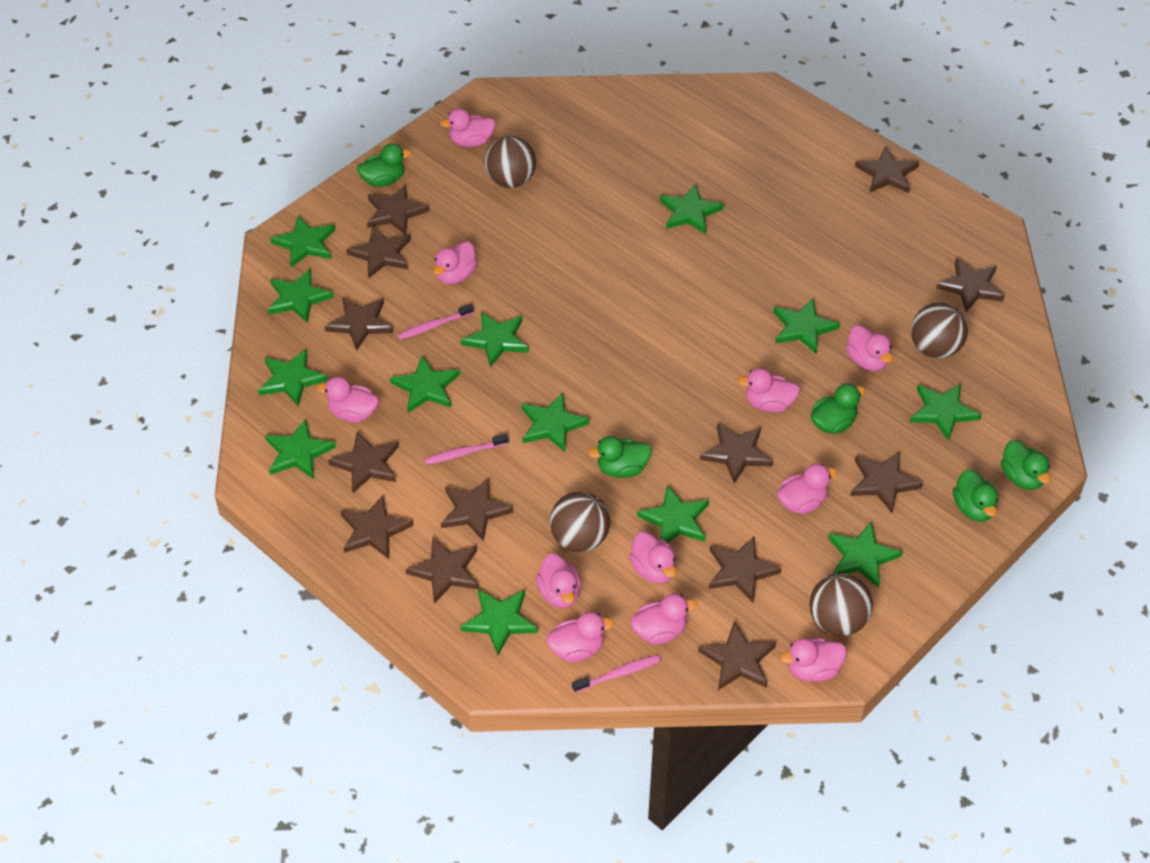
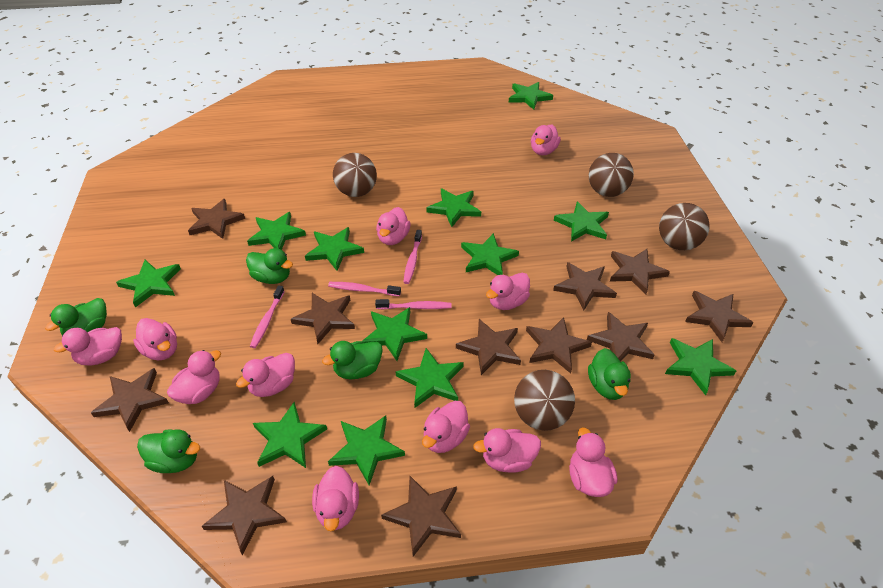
brown star: [325,297,393,351] [328,432,399,493] [341,495,413,559] [346,226,411,279] [367,185,429,235] [406,537,479,604] [441,478,513,541] [698,621,776,690] [700,423,773,484] [709,537,782,603] [850,452,923,513] [855,146,919,193] [936,258,1005,312] = 13 -> [91,368,169,432] [188,199,245,239] [202,476,287,556] [291,293,355,344] [381,476,461,557] [456,319,521,375] [526,317,592,374] [553,262,617,311] [587,312,655,362] [610,249,670,294] [685,291,753,342] = 11
green star: [258,349,328,407] [265,419,336,479] [268,269,334,323] [270,216,335,267] [390,355,460,413] [460,589,538,655] [461,312,529,368] [522,392,590,452] [637,485,709,543] [660,185,724,234] [774,299,840,353] [828,522,903,588] [910,384,981,441] = 13 -> [116,260,181,308] [247,212,306,250] [253,402,327,468] [305,227,364,271] [328,416,405,485] [362,307,427,361] [396,348,464,408] [426,188,481,227] [461,233,519,275] [509,82,553,110] [554,201,609,242] [665,338,736,395] = 12
pink toothbrush: [397,304,474,340] [424,434,508,465] [572,655,661,693] = 3 -> [250,285,285,348] [328,282,401,296] [375,299,452,309] [403,230,422,284] = 4

